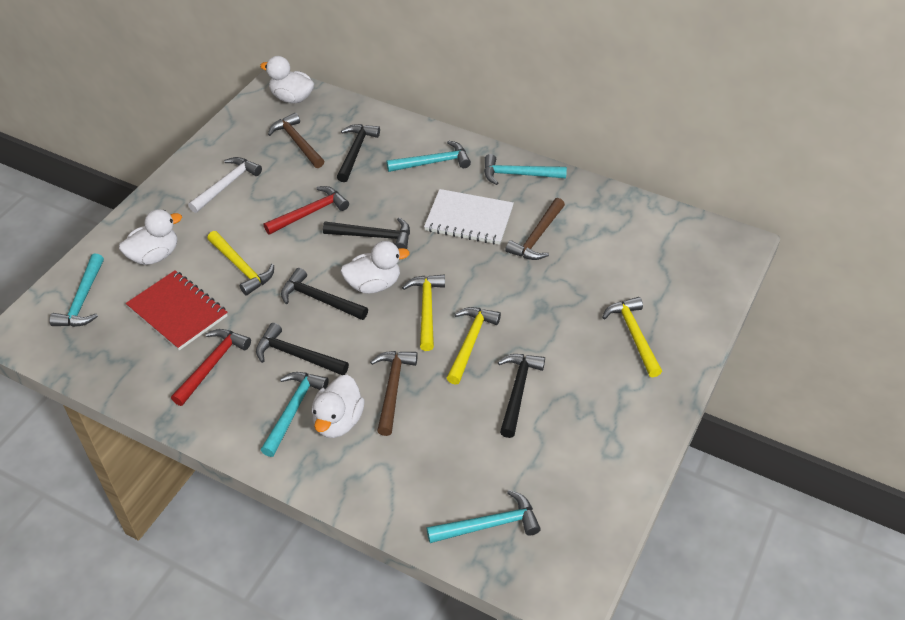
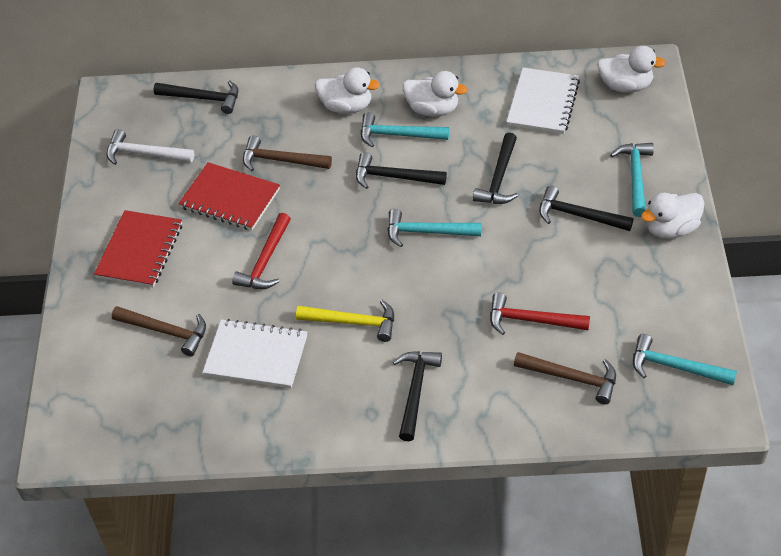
red notebook: [126,270,228,350] = 1 -> [94,210,182,287] [178,162,280,230] = 2
turquoise hammer: [49,254,104,327] [261,372,329,457] [386,140,471,172] [426,490,541,543] [484,154,567,185] = 5 -> [361,112,449,147] [387,209,481,247] [610,143,654,217] [633,334,737,385] = 4
white notebook: [424,189,514,245] = 1 -> [203,319,307,389] [506,68,580,134] = 2
yellow hammer: [207,231,274,295] [402,275,445,351] [447,307,501,385] [602,297,662,378] = 4 -> [296,300,394,342] = 1

